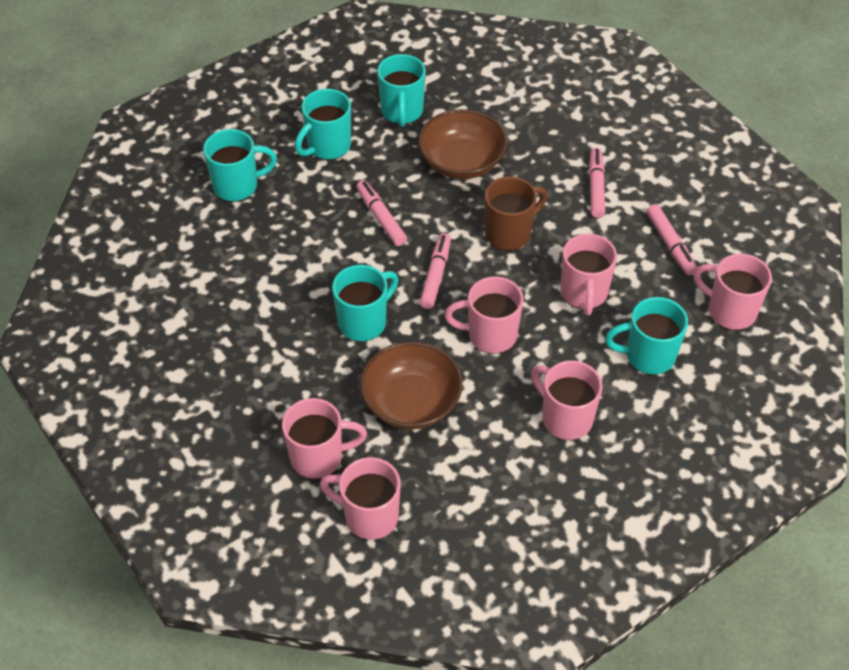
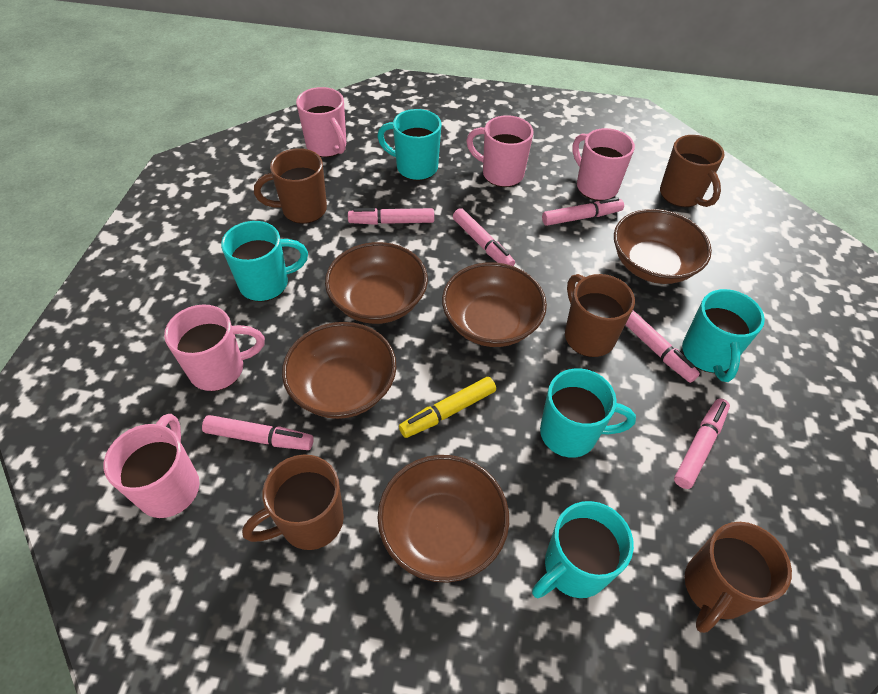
brown bowl: [360,342,463,429] [418,109,507,179] = 2 -> [282,322,397,419] [325,242,428,324] [378,455,509,583] [442,262,547,347] [614,209,712,284] = 5
brown mug: [485,176,547,251] = 1 -> [242,455,344,550] [254,148,327,224] [565,274,635,357] [660,135,725,207] [685,522,792,633] = 5
pink marker: [356,180,407,246] [420,233,451,309] [589,148,605,218] [647,204,697,275] = 4 -> [202,415,314,450] [348,208,434,225] [453,208,515,266] [542,197,624,226] [626,310,700,383] [674,399,730,489] = 6
pink mug: [282,398,367,479] [320,457,401,540] [444,276,524,354] [531,361,603,440] [561,234,617,315] [693,254,772,330] = 6 -> [104,414,200,518] [164,304,265,391] [296,87,346,157] [466,115,533,187] [572,128,635,201] = 5
yellow marker: none = 0 -> [399,377,496,438] = 1

